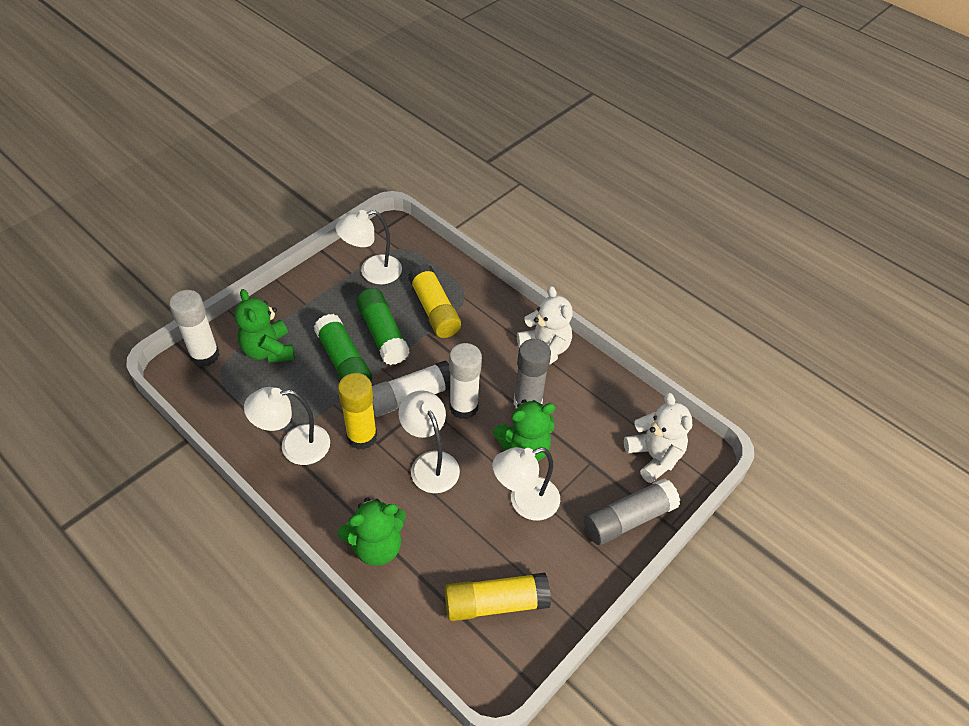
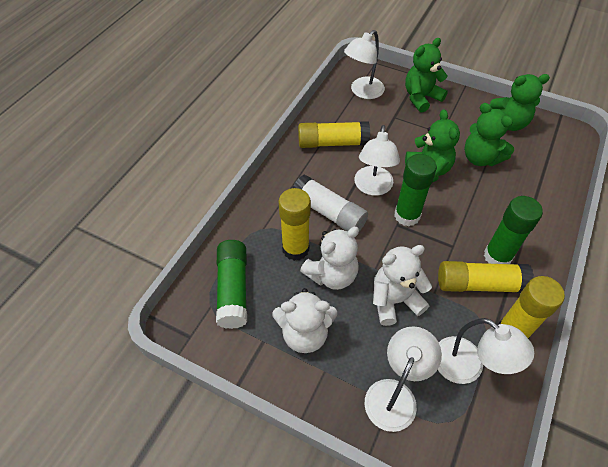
green glue stick: [314,314,372,381] [356,288,410,365] = 2 -> [216,240,247,329] [394,154,437,226] [484,196,543,264] = 3
green teddy bear: [235,289,295,363] [338,497,406,566] [493,399,556,462] = 3 -> [405,38,448,113] [405,109,460,182] [464,103,514,166] [490,74,550,131] = 4
grey glue stick: [514,339,551,409] [584,478,680,545] = 2 -> none = 0
white glue stick: [169,290,220,367] [372,361,450,417] [449,343,482,419] = 3 -> [292,175,368,232] = 1
white teddy bear: [517,286,573,365] [624,392,693,483] = 2 -> [272,288,337,353] [300,227,359,290] [373,245,432,326] = 3
yellow glue stick: [338,373,377,450] [408,264,461,338] [445,573,551,621] = 3 -> [278,188,311,261] [298,121,370,148] [438,261,534,293] [498,276,565,339] = 4

